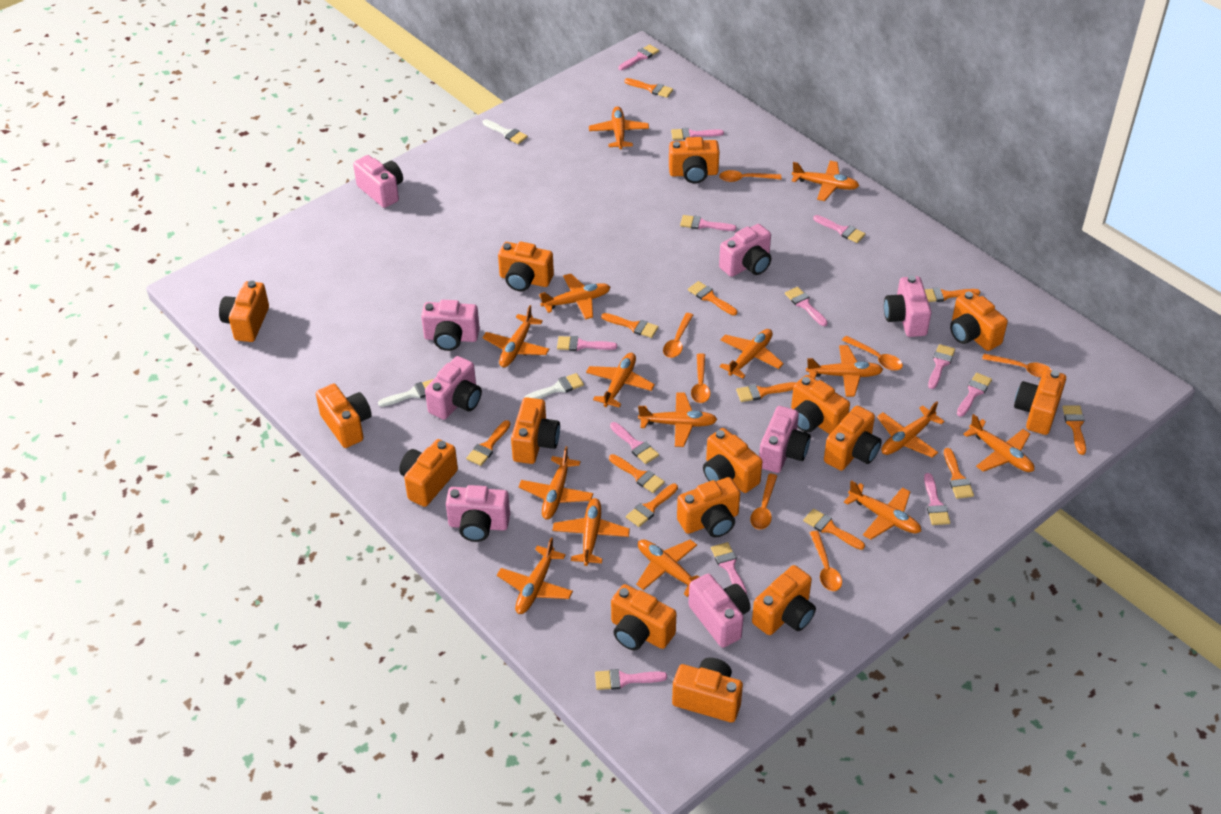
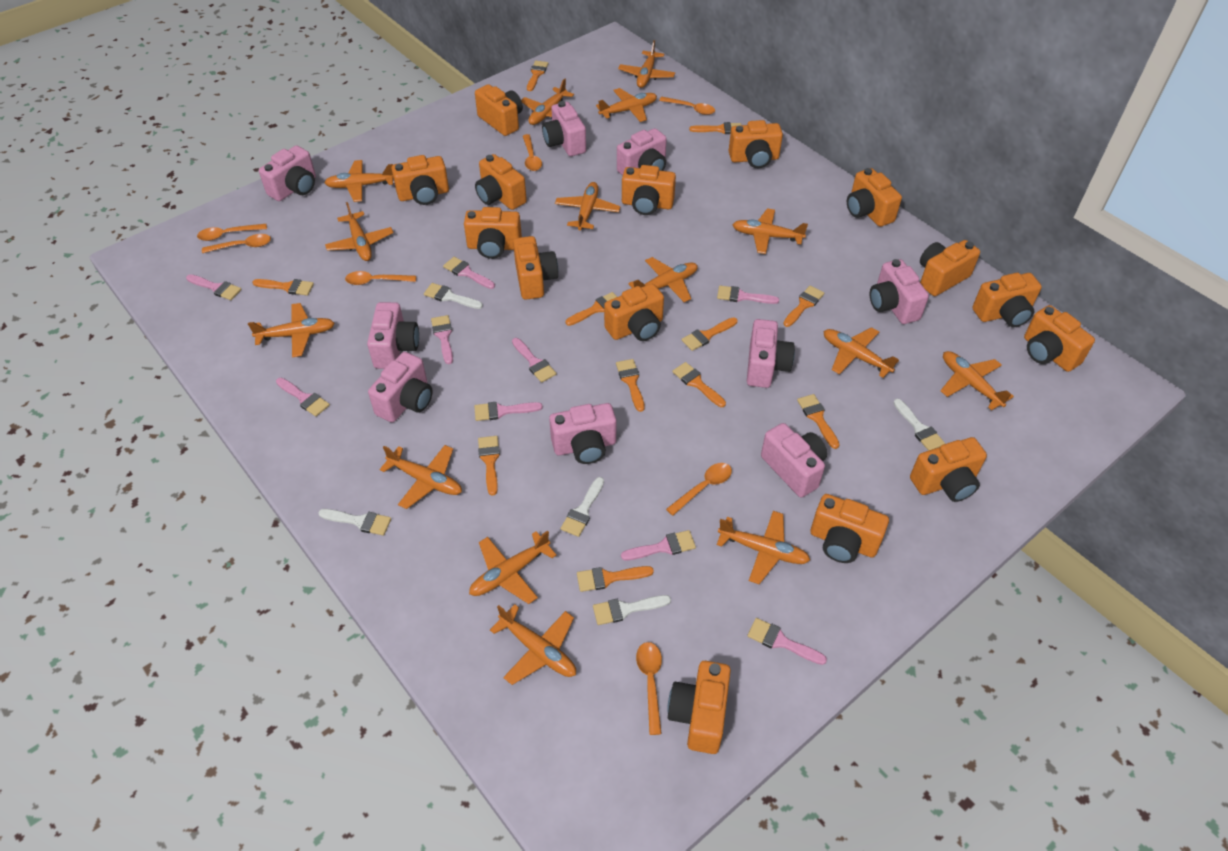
pink brush: [557,336,617,351] [595,669,667,690] [610,422,659,464] [618,44,659,70] [671,128,724,140] [680,215,736,231] [711,542,747,594] [785,287,828,326] [813,215,865,243] [924,473,950,525] [928,344,955,389] [957,373,992,417] = 12 -> [186,274,242,300] [276,378,330,417] [431,315,453,364] [443,257,495,289] [474,402,543,421] [512,338,556,383] [621,530,696,561] [717,286,779,304] [747,618,827,665] = 9
pink camera: [353,155,403,208] [421,300,480,351] [425,356,482,420] [446,485,510,542] [689,574,750,648] [719,224,771,277] [759,406,811,473] [884,275,931,337] = 8 -> [259,145,316,201] [367,302,419,369] [368,352,433,422] [542,101,586,156] [549,403,616,464] [617,128,667,176] [747,319,795,388] [761,423,827,497] [870,259,929,324] = 9
white brush: [378,379,434,407] [483,119,528,144] [524,373,584,399] = 3 -> [318,509,391,536] [424,283,483,309] [561,477,604,537] [593,595,671,625] [894,399,945,451] = 5

